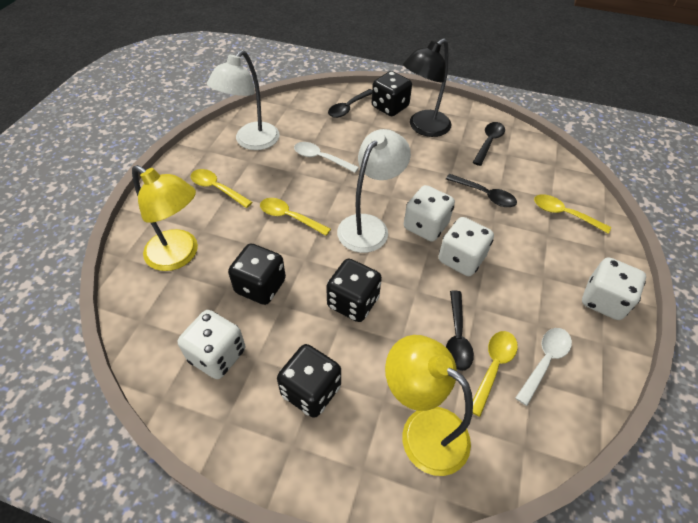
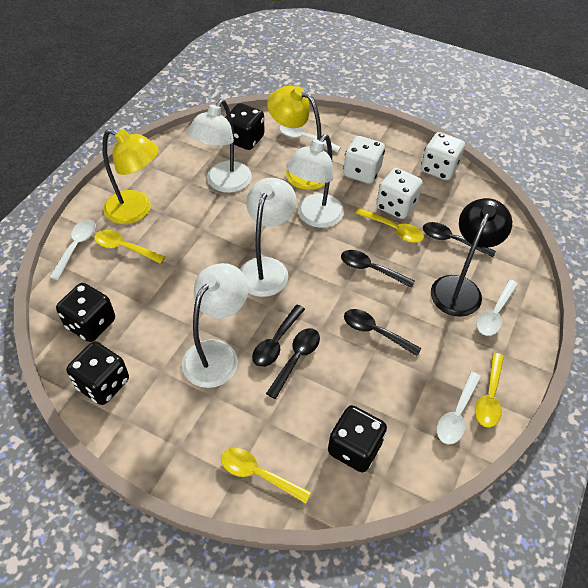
black spoon: [328,89,372,118] [446,174,517,207] [446,290,474,371] [473,122,505,166] = 4 -> [252,305,305,367] [266,328,320,399] [341,250,415,288] [344,309,422,356] [423,222,496,258] = 5
white dice: [178,310,245,379] [404,185,455,242] [438,217,494,276] [582,257,646,320] = 4 -> [343,136,385,184] [376,168,423,219] [421,132,465,180] = 3
white lamp: [207,50,280,150] [337,129,411,253] = 2 -> [182,263,248,388] [187,99,252,193] [240,178,297,297] [286,134,344,228] = 4
white spoon: [294,142,359,173] [515,328,572,406] = 2 -> [50,220,96,280] [279,125,341,152] [437,372,481,444] [477,279,518,336] = 4

